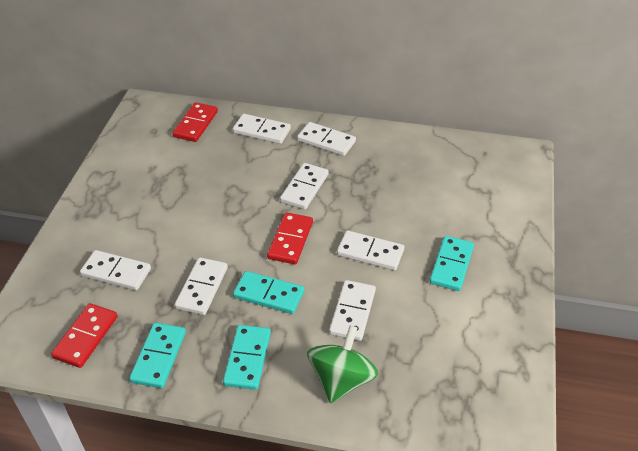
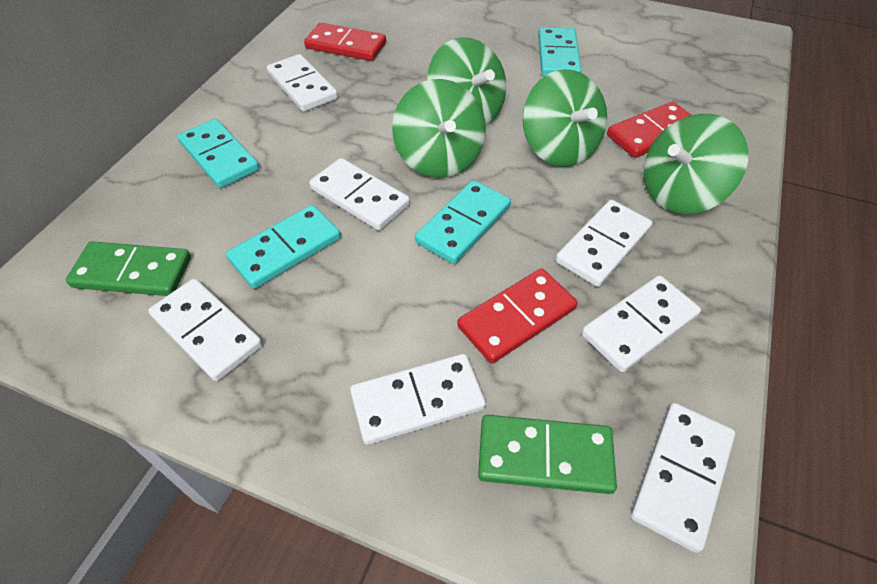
green domino: none = 0 -> [66,241,191,296] [478,415,617,494] = 2
green spinning top: [307,325,378,403] = 1 -> [392,79,486,178] [427,37,506,125] [523,69,607,167] [643,114,748,214] = 4

